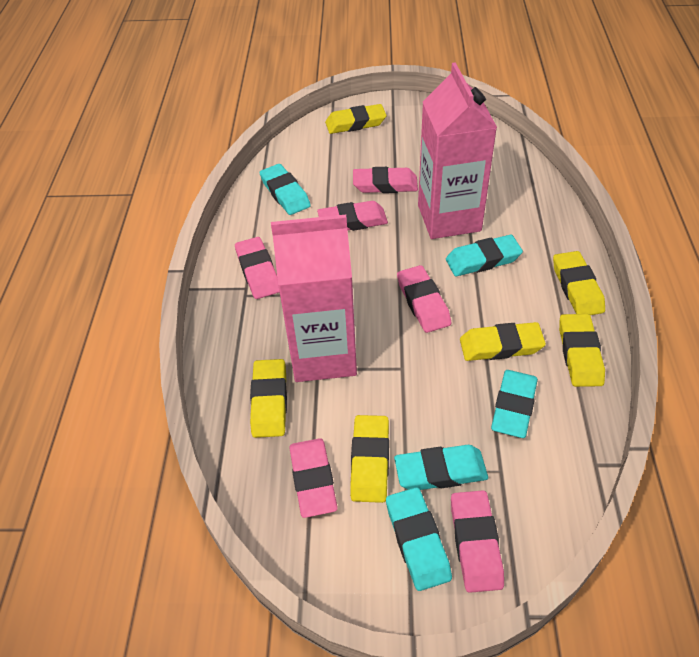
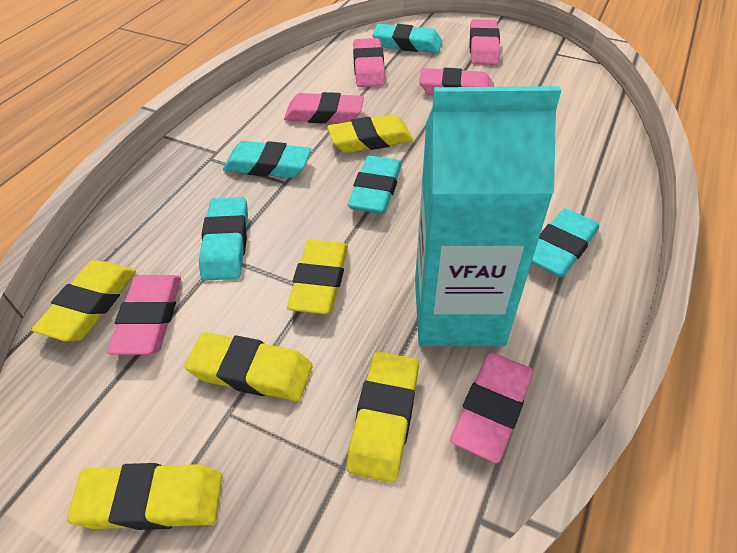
pink carton: [271,215,357,382] [418,62,497,239] = 2 -> none = 0
turquoise carton: none = 0 -> [415,86,561,346] = 1

